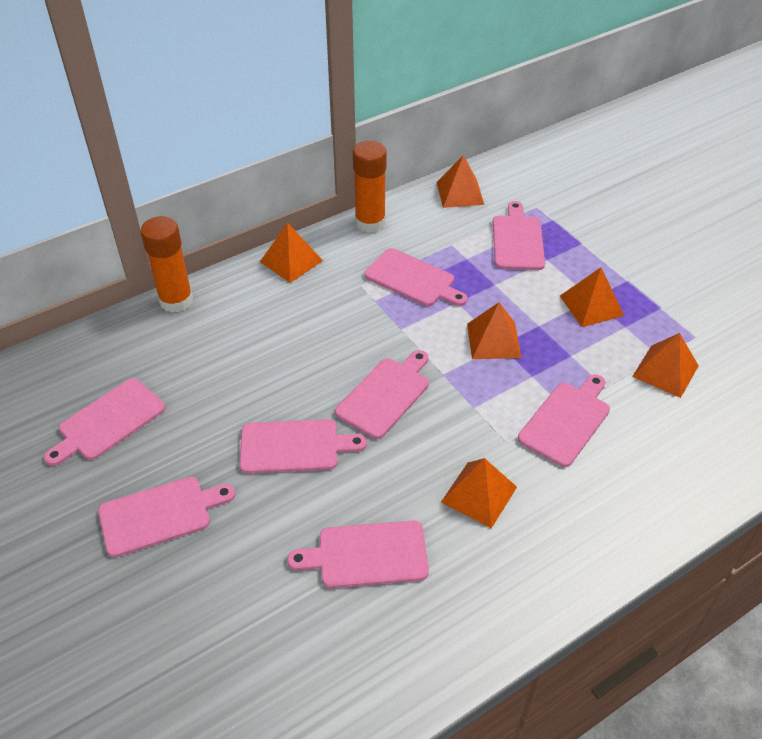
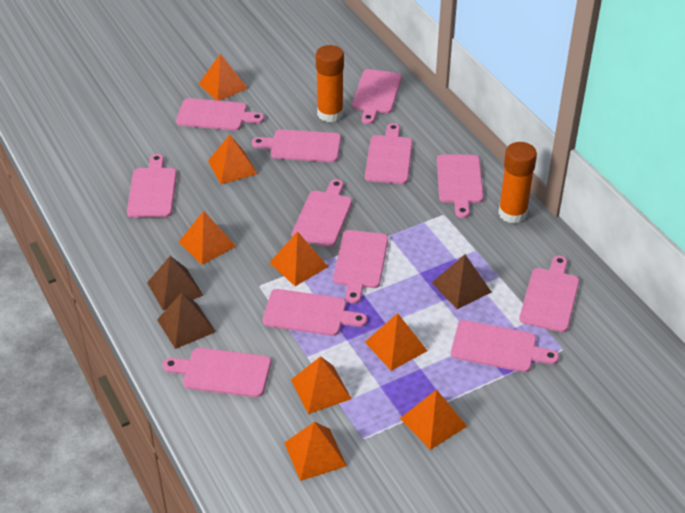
brown pyramid: none = 0 -> [147,256,204,311] [157,293,216,349] [432,254,491,309] = 3
orange pyramid: [260,223,323,283] [437,155,485,208] [441,458,517,528] [467,302,521,359] [560,267,624,327] [632,333,699,398] = 6 -> [179,211,236,265] [199,54,248,101] [208,135,257,184] [269,231,328,286] [284,422,347,481] [291,356,352,414] [365,313,427,371] [400,389,467,450] = 8
pink cutting board: [44,378,165,466] [98,477,235,557] [240,419,367,474] [287,520,429,588] [335,350,429,439] [364,248,468,306] [493,201,545,270] [518,374,610,467] = 8 -> [127,154,177,217] [162,348,271,397] [176,98,264,130] [252,129,341,162] [263,289,367,336] [292,179,352,247] [333,230,388,304] [352,69,402,124] [365,123,412,184] [437,154,484,218] [451,320,559,372] [519,256,579,332] = 12

